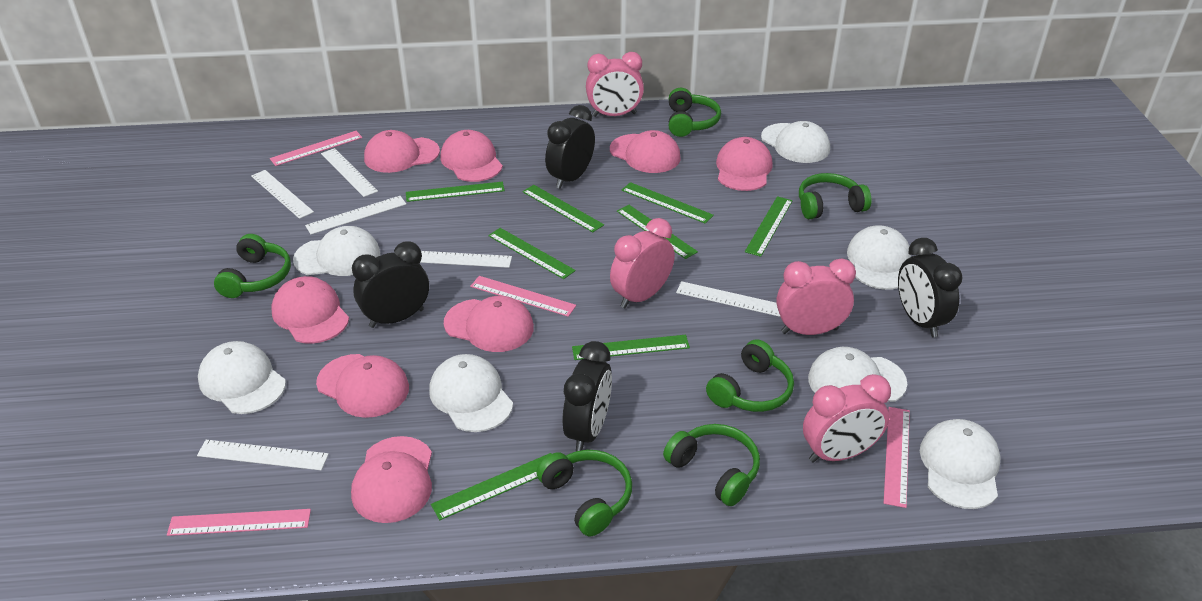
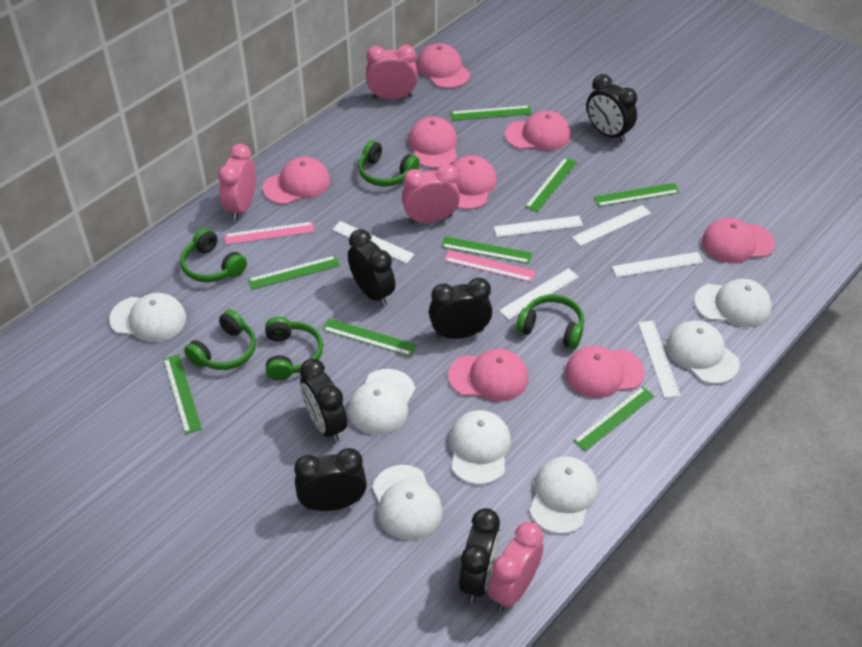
black clock: [352,241,429,328] [545,105,595,189] [563,341,612,451] [898,238,963,338] = 4 -> [294,448,367,511] [300,359,347,443] [348,229,395,306] [429,278,493,339] [459,508,500,602] [587,74,637,142] = 6
green headphones: [214,234,291,298] [536,450,632,536] [663,424,760,506] [669,88,721,137] [706,339,794,412] [799,173,871,219] = 6 -> [180,228,247,282] [184,309,256,370] [265,317,323,381] [358,140,420,187] [516,295,584,349] = 5
pink ruler: [167,509,311,536] [270,131,362,166] [470,276,576,317] [884,407,910,508] = 4 -> [224,222,315,245] [444,250,536,282] = 2

